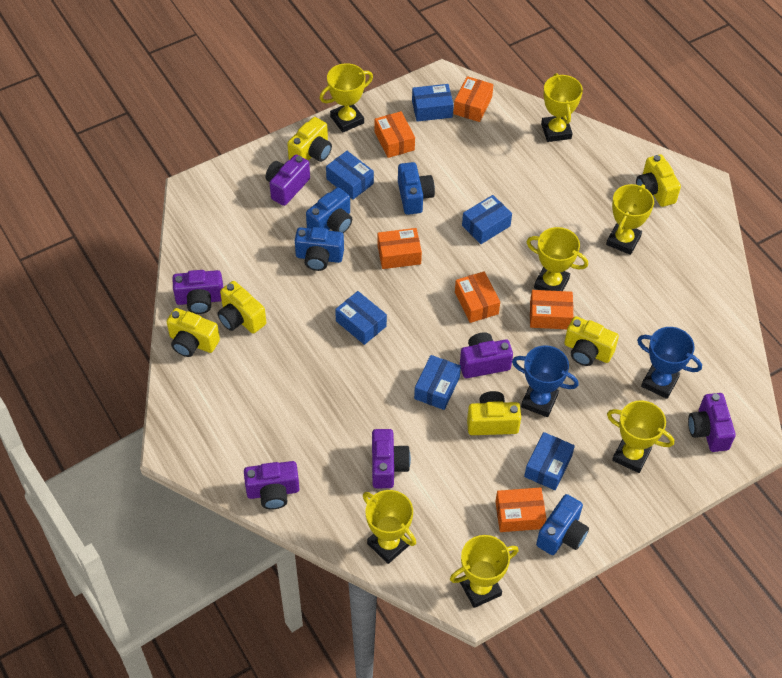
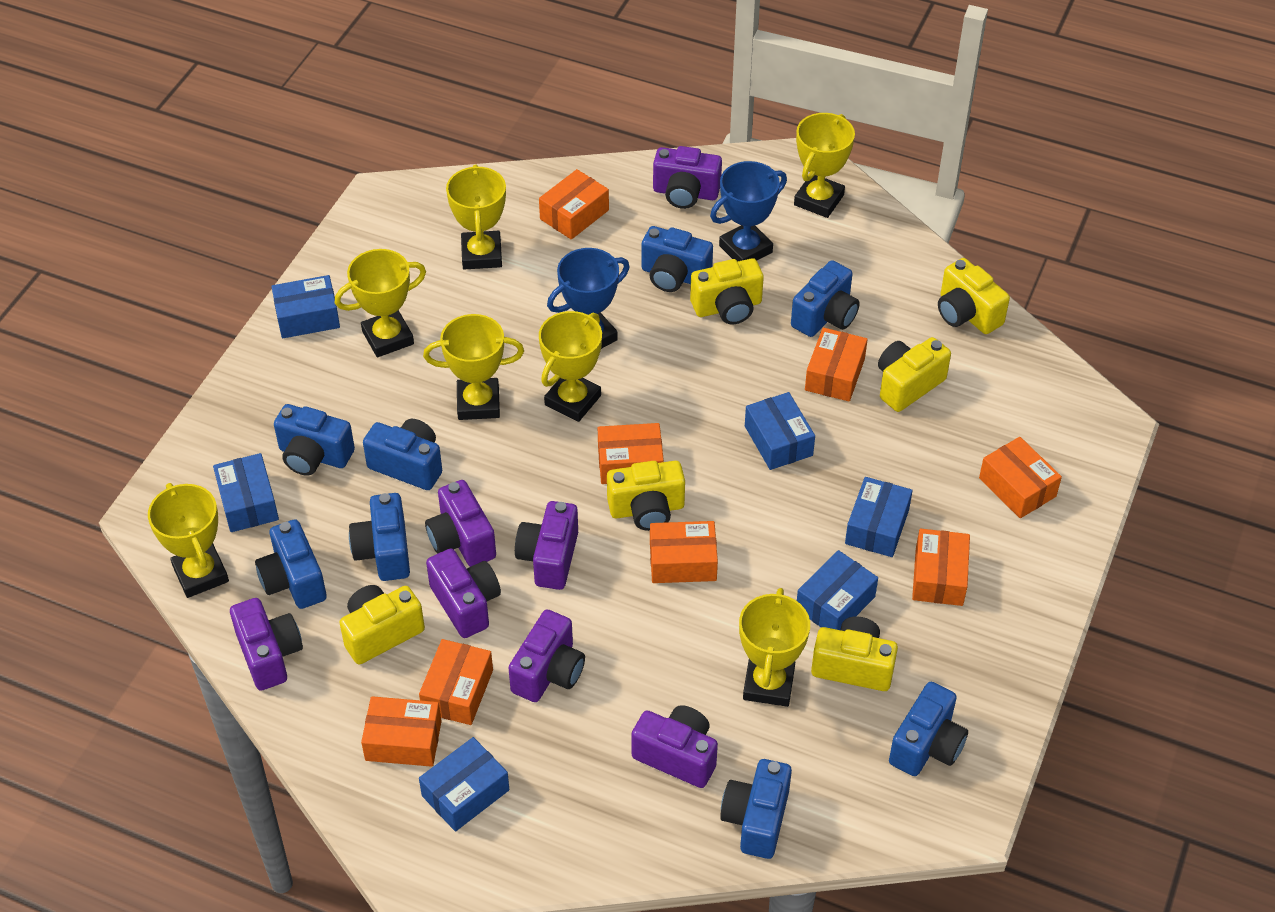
blue camera: [295,227,344,271] [306,187,352,233] [398,162,435,215] [536,494,589,555] = 4 -> [255,519,327,609] [274,404,355,476] [349,493,410,581] [363,419,442,490] [642,226,713,292] [720,759,792,859] [791,260,860,337] [889,682,968,776] = 8
orange box: [375,111,415,158] [377,228,422,269] [453,76,493,122] [455,271,500,323] [495,487,546,532] [530,290,573,329] = 6 -> [361,696,442,767] [419,639,493,725] [539,169,609,240] [598,423,664,484] [650,521,718,583] [805,328,868,401] [912,529,970,606] [979,437,1062,518] = 8
purple camera: [172,270,223,314] [244,461,299,510] [265,155,310,206] [372,429,411,488] [460,332,513,378] [688,393,736,452] = 6 -> [230,598,303,691] [425,480,496,567] [426,549,501,638] [509,610,585,702] [515,501,578,590] [631,705,718,788] [653,146,722,209] = 7

